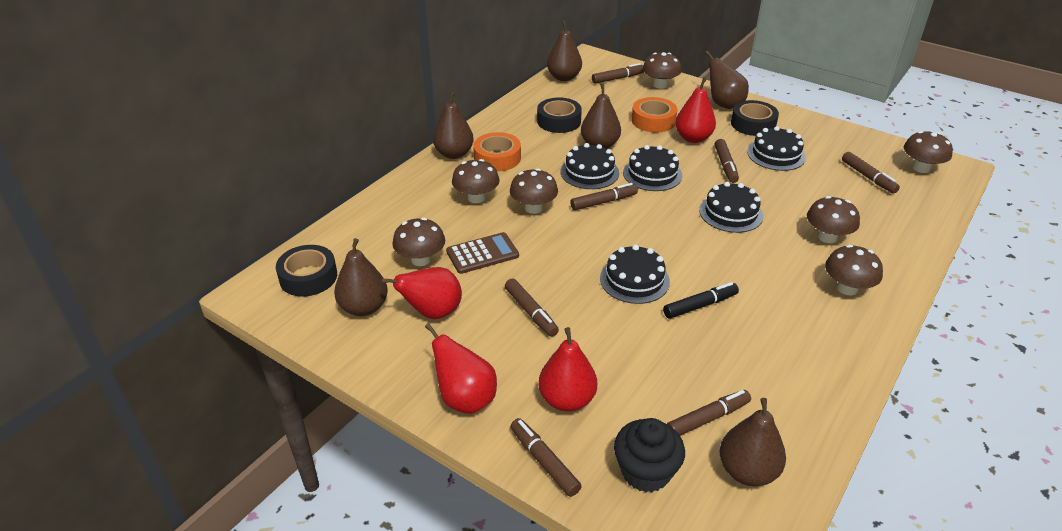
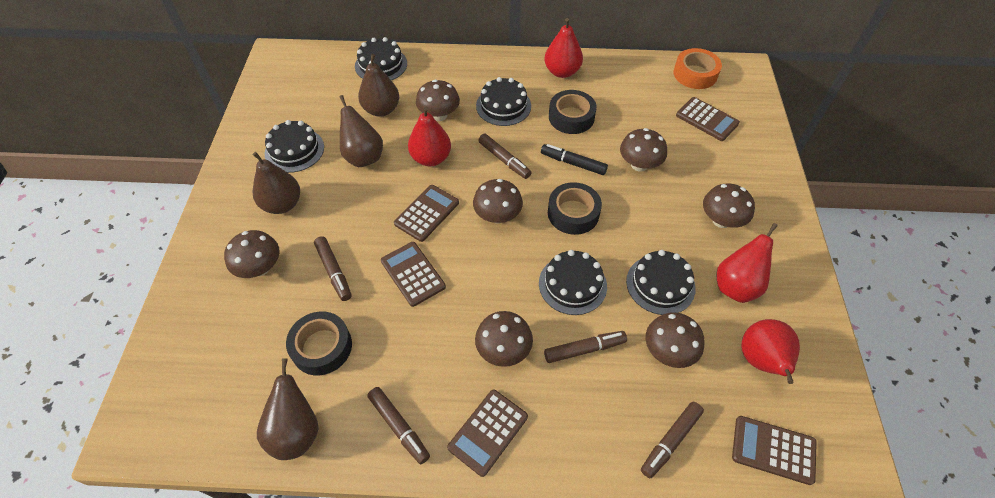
black cupcake: [614,418,685,492] = 1 -> none = 0
brown calculator: [446,232,519,274] = 1 -> [381,242,446,307] [394,185,459,242] [447,390,528,477] [676,97,740,141] [732,416,817,485] = 5
brown marker: [505,279,559,337] [511,418,582,497] [570,183,638,210] [592,63,644,84] [667,390,751,436] [715,139,739,183] [842,152,900,194] = 7 -> [314,236,352,301] [367,387,430,464] [478,134,531,179] [544,331,627,363] [641,402,704,478] = 5
brown pear: [334,238,388,316] [433,92,474,159] [547,21,582,81] [581,84,621,149] [705,51,749,109] [719,398,786,486] = 6 -> [253,152,300,214] [257,358,319,460] [339,95,383,167] [358,54,399,117] = 4
orange tape: [473,132,521,171] [632,97,677,133] = 2 -> [673,48,722,89] = 1

